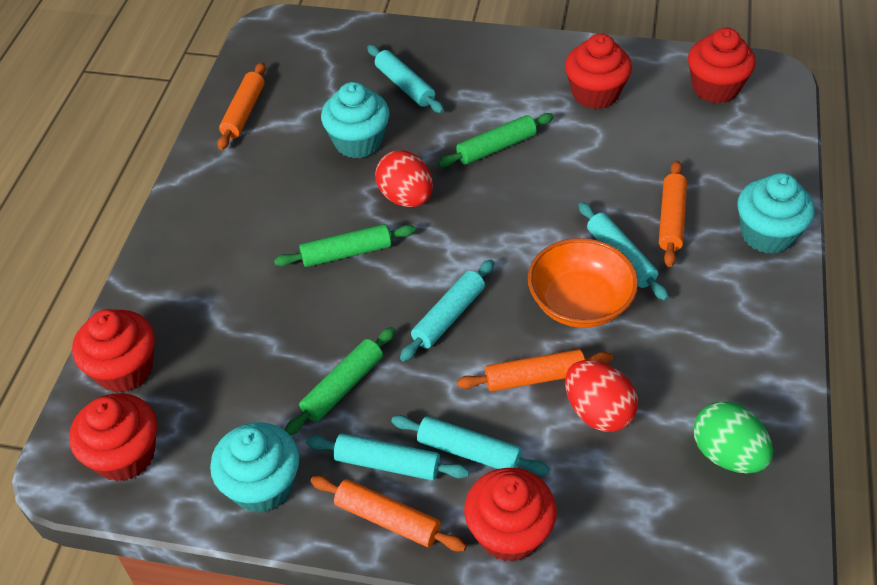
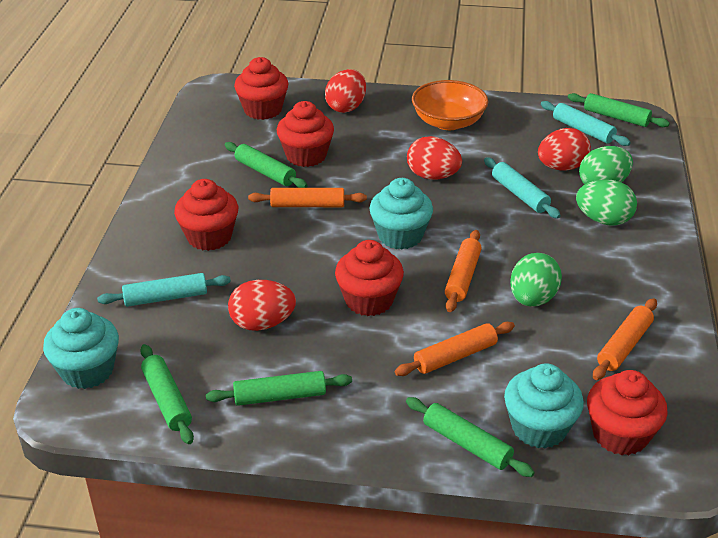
green egg: [693,401,773,473] = 1 -> [510,253,562,307] [576,179,637,225] [579,146,633,185] = 3
green rolling pin: [274,224,416,267] [285,327,396,435] [438,113,554,167] = 3 -> [140,344,194,444] [206,371,352,406] [225,142,308,188] [406,397,535,477] [568,93,670,127] = 5
red egg: [375,150,433,207] [565,360,638,432] = 2 -> [228,280,296,331] [325,69,366,113] [407,136,462,180] [538,128,591,171] = 4
turquoise rolling pin: [306,434,469,480] [367,45,444,113] [391,415,550,475] [400,259,494,362] [578,202,669,301] = 5 -> [97,273,231,307] [484,158,561,219] [541,101,631,146] = 3

